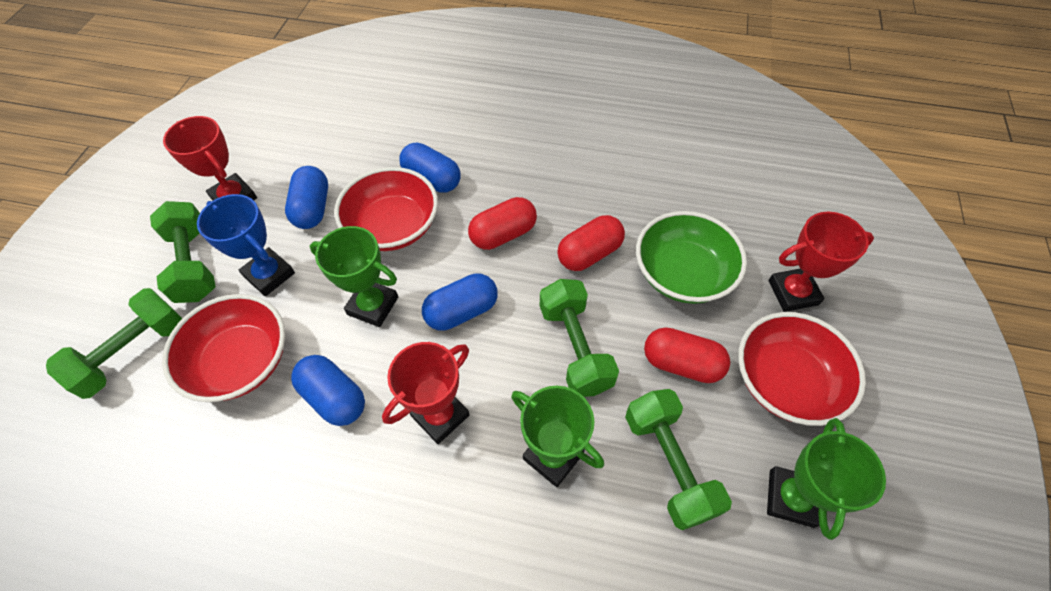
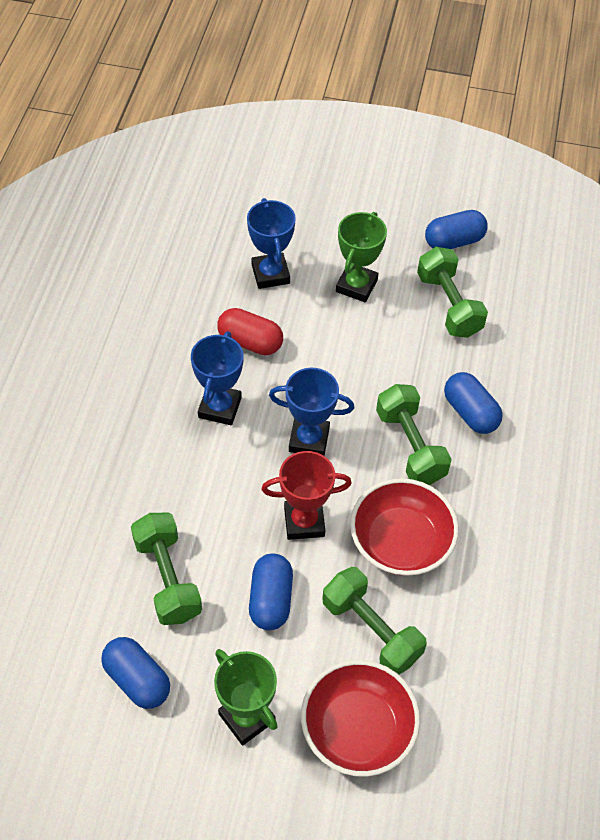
blue trophy: [197,194,295,296] = 1 -> [191,331,244,425] [247,198,296,289] [269,368,354,456] = 3
green bowl: [636,211,747,304] = 1 -> none = 0
green trophy: [310,226,398,327] [511,386,604,487] [767,418,886,540] = 3 -> [214,649,278,745] [336,212,387,302] = 2
red bowl: [162,294,285,402] [334,167,438,251] [738,312,866,426] = 3 -> [301,660,420,777] [350,478,459,576] = 2
red capsule: [468,197,537,250] [557,215,625,271] [644,327,730,383] = 3 -> [217,308,283,355] = 1
red trophy: [163,116,257,200] [382,342,470,444] [768,212,874,312] = 3 -> [261,451,352,540] = 1

